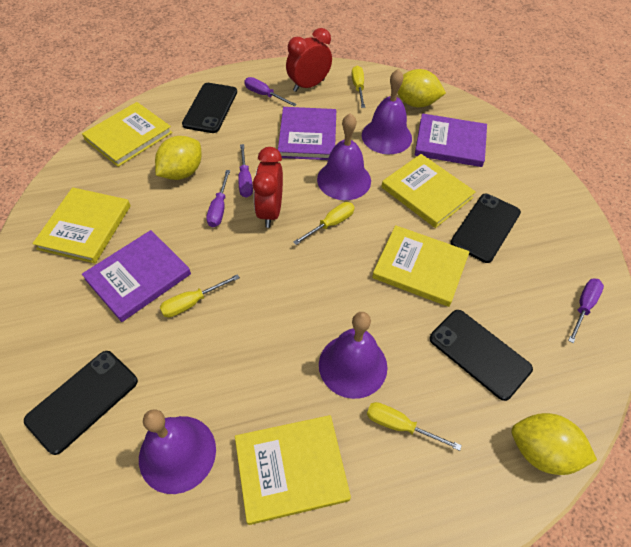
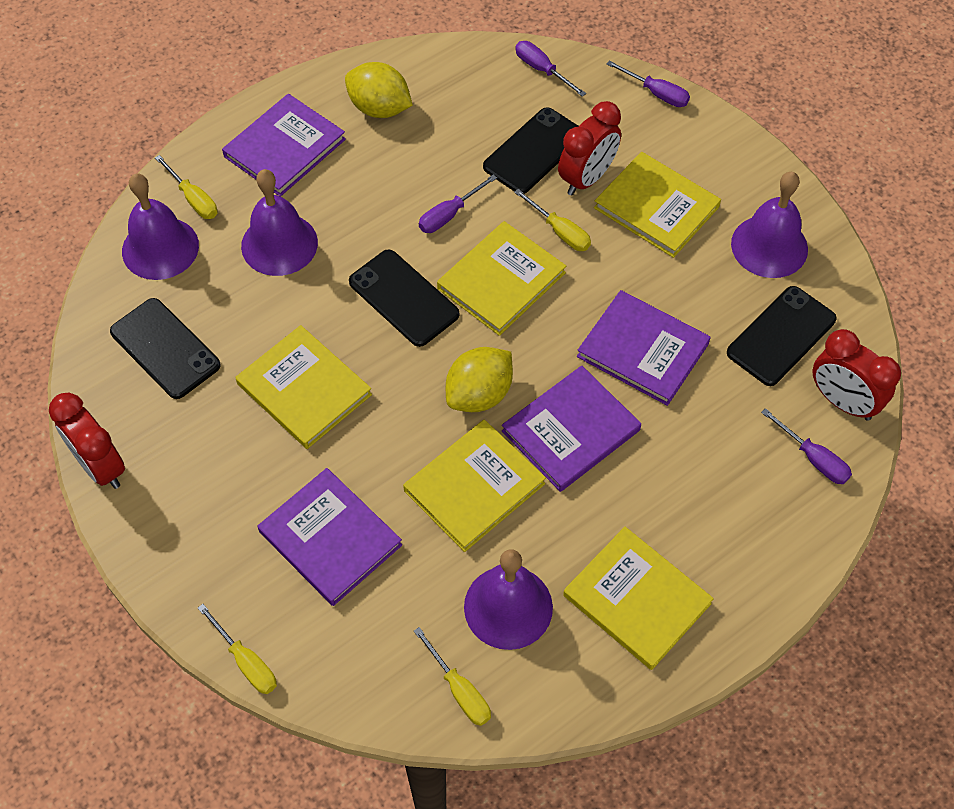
purple book: [82,230,191,322] [278,107,336,160] [415,113,487,167] = 3 -> [222,94,346,197] [258,468,402,606] [502,366,641,492] [577,290,711,406] = 4
red clock: [253,147,283,228] [286,28,332,92] = 2 -> [49,393,125,489] [558,101,621,196] [812,329,901,421] = 3
yellow lemon: [155,136,201,180] [397,69,446,107] [512,413,597,475] = 3 -> [345,62,413,118] [446,347,513,412] = 2

